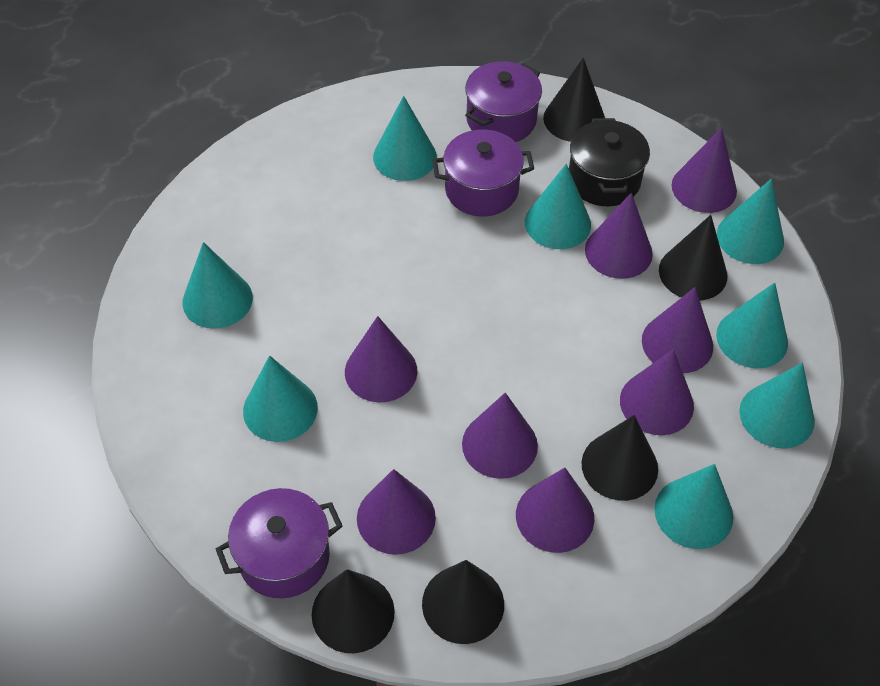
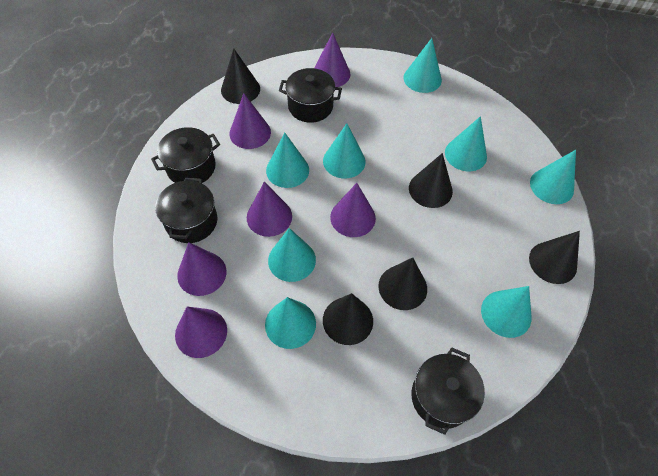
black pot: [569,118,650,207] = 1 -> [151,127,220,183] [155,177,217,243] [279,68,342,123] [411,347,485,435] = 4
purple cone: [345,316,417,403] [357,469,436,555] [462,393,538,479] [516,468,594,553] [585,193,653,279] [620,349,694,435] [642,287,713,373] [672,128,737,213] = 8 -> [175,307,227,358] [177,242,226,296] [230,93,271,149] [247,182,292,237] [314,32,350,87] [330,183,376,237] = 6
purple pot: [216,488,342,598] [432,130,534,216] [465,61,542,142] = 3 -> none = 0

